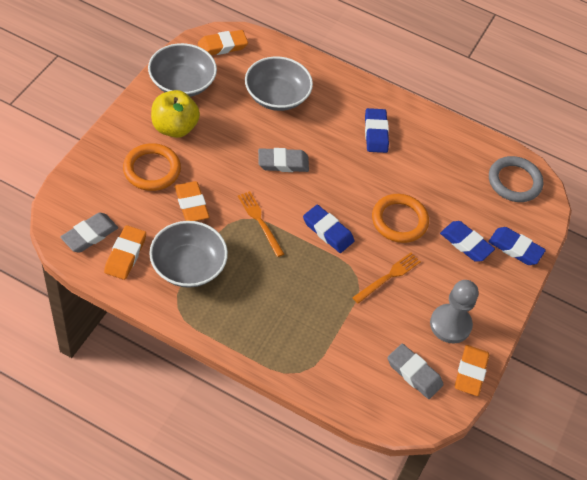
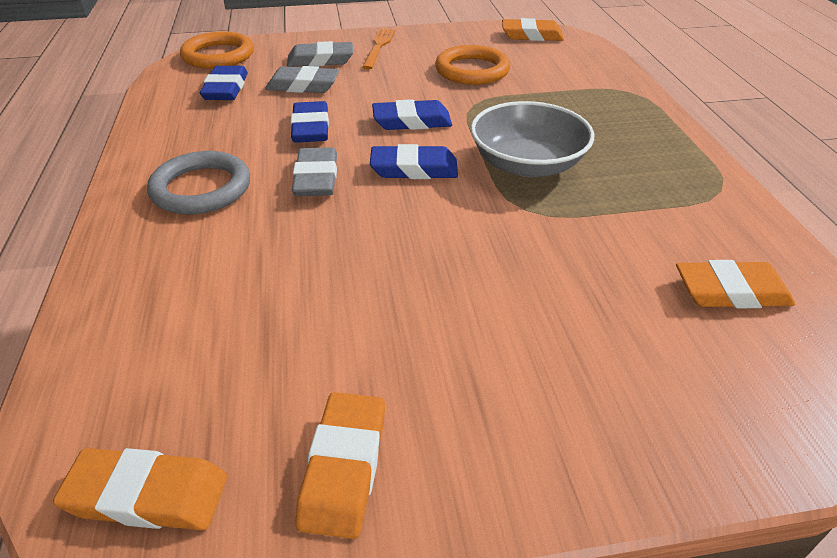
grey bowl: [148,43,217,97] [149,221,228,288] [245,57,313,111] = 3 -> [471,101,594,177] = 1
grey pawn: [430,280,479,343] = 1 -> none = 0
orange fork: [238,191,284,257] [352,253,421,304] = 2 -> [362,29,395,69] = 1
yellow apple: [151,90,200,138] = 1 -> none = 0

